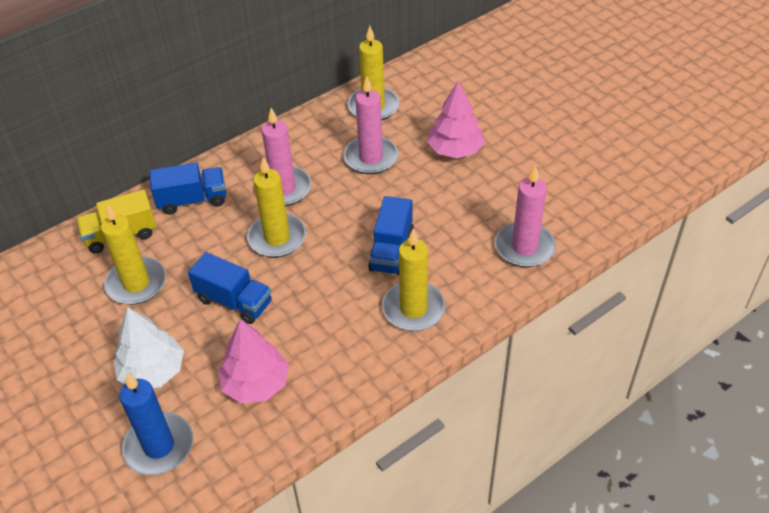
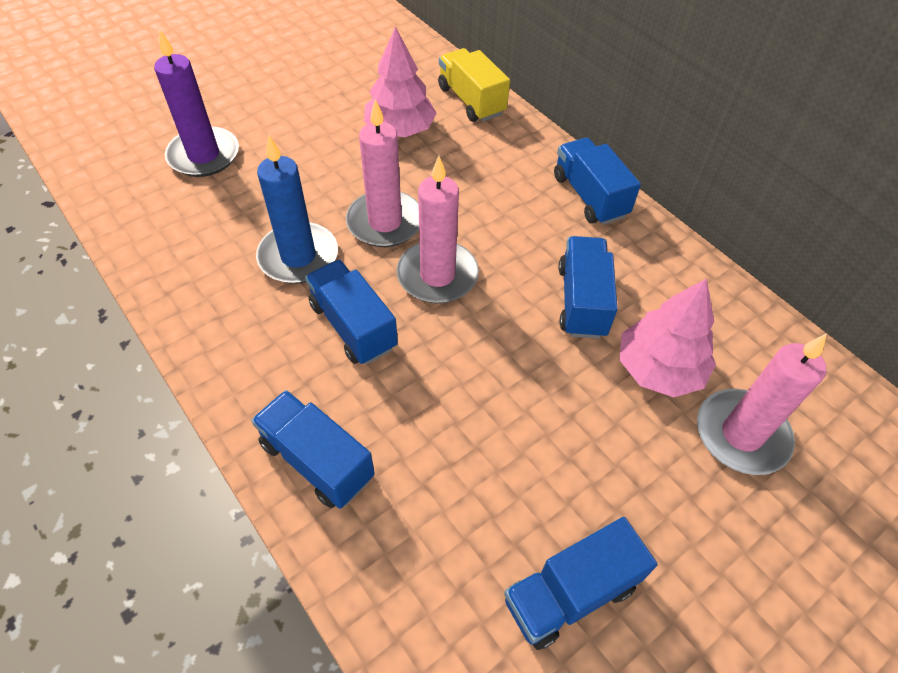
blue truck: [150,163,226,215] [188,252,272,324] [368,196,414,275] = 3 -> [251,390,375,509] [305,259,398,365] [504,517,658,650] [554,138,641,225] [558,236,618,339] = 5
purple candle: none = 0 -> [154,30,239,177] = 1
white tree: [114,307,184,388] = 1 -> none = 0
yellow candle: [101,204,166,305] [247,157,306,258] [348,26,399,121] [382,229,446,331] = 4 -> none = 0

